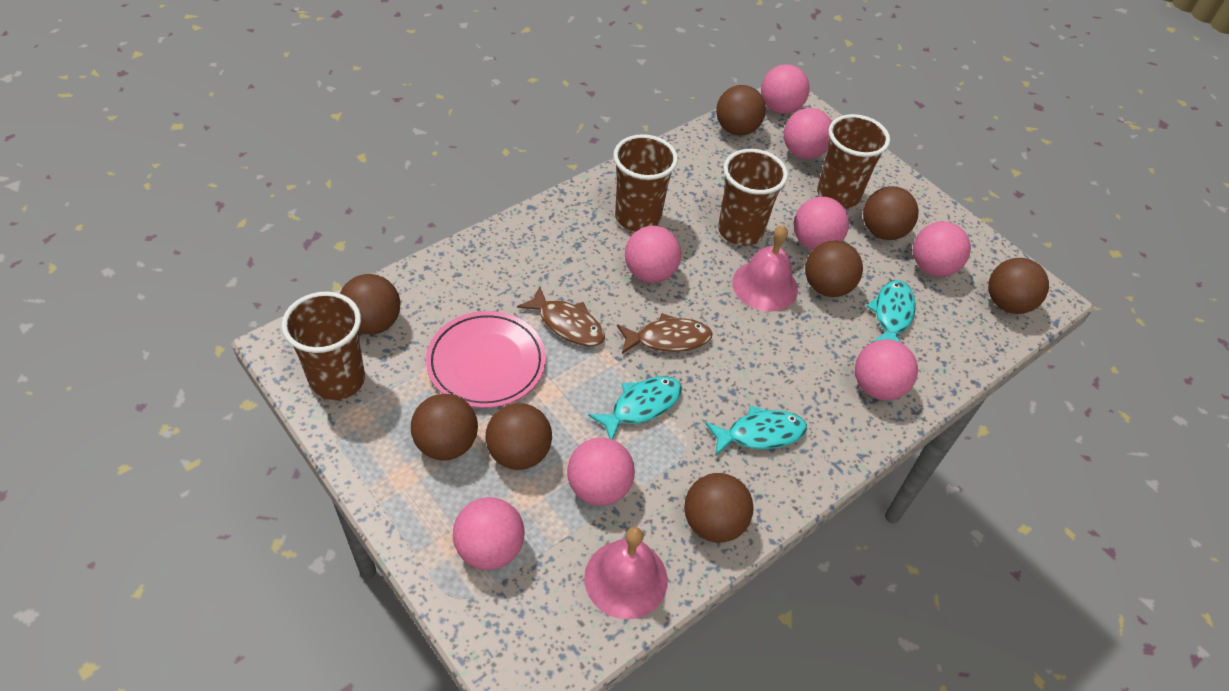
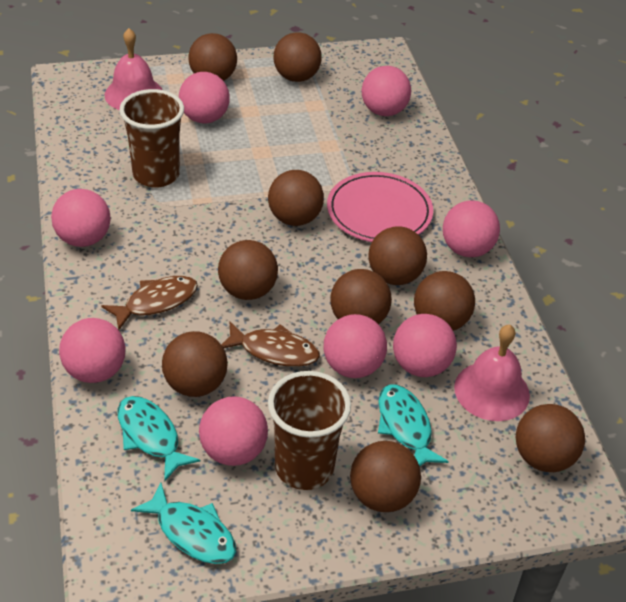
brown ball: [340,274,401,335] [411,394,478,460] [486,403,552,470] [684,473,754,543] [716,85,766,136] [805,241,863,297] [863,186,919,240] [988,258,1049,314] = 8 -> [162,331,228,397] [188,33,237,81] [218,240,278,300] [268,170,324,226] [273,32,322,82] [330,269,392,325] [350,441,421,512] [368,226,427,285] [414,271,475,331] [516,404,585,472] = 10
brown cup: [282,292,365,401] [613,134,678,232] [718,149,788,246] [817,114,890,208] = 4 -> [119,89,184,188] [268,371,351,490] = 2

